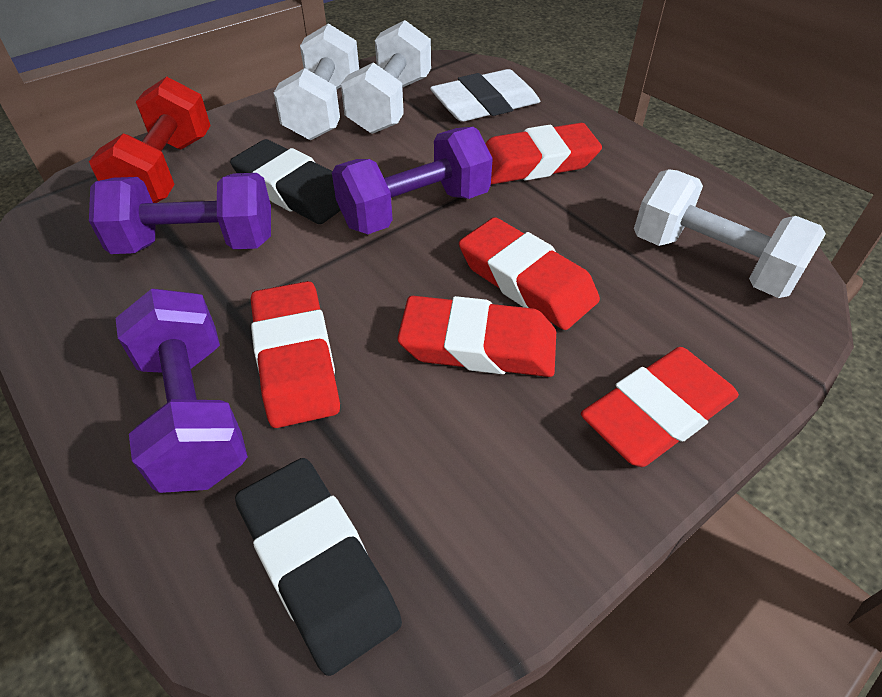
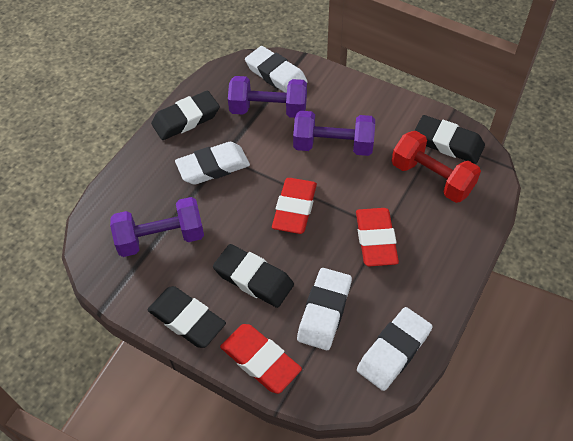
black eraser: [230,139,341,224] [235,458,402,676] = 2 -> [147,286,226,348] [151,91,220,140] [213,244,294,308] [414,115,485,164] = 4
red eraser: [251,281,340,428] [398,296,556,377] [459,217,600,330] [485,123,602,185] [581,347,739,467] = 5 -> [220,324,302,394] [272,178,317,234] [356,208,399,266] = 3
white dumbbell: [274,23,359,140] [341,20,431,134] [634,169,826,298] = 3 -> none = 0
white eraser: [430,69,540,122] = 1 -> [175,142,250,185] [245,46,308,93] [297,268,352,350] [357,307,433,391] = 4

